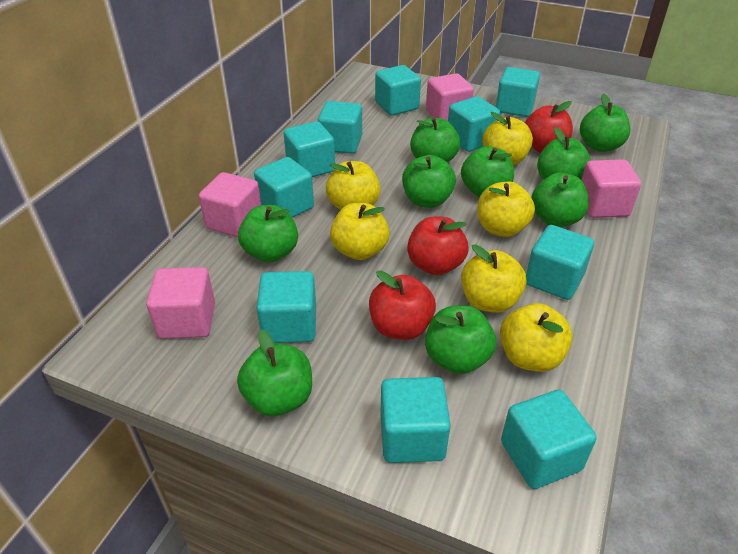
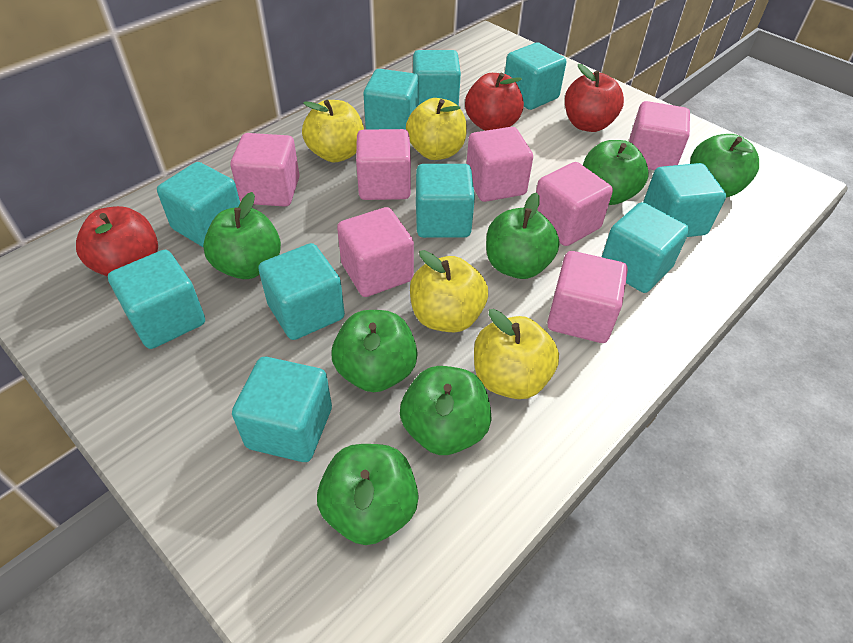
green apple: [237,329,312,416] [238,205,298,262] [402,155,456,208] [410,118,460,163] [425,306,496,374] [461,146,514,197] [531,173,589,227] [537,127,591,180] [580,94,630,152] = 9 -> [203,192,281,279] [317,444,419,545] [331,310,418,392] [400,366,492,455] [486,192,560,279] [583,140,649,205] [690,134,759,197] = 7
pink cube: [146,267,215,339] [199,172,261,237] [426,73,474,121] [581,159,641,218] = 4 -> [230,133,300,207] [337,207,414,297] [356,129,411,200] [466,127,533,202] [536,162,613,246] [547,251,628,343] [629,101,690,170] = 7
yellow apple: [326,161,380,210] [330,203,390,260] [461,244,526,313] [478,182,535,237] [482,112,533,165] [500,303,572,372] = 6 -> [302,100,364,162] [406,98,467,160] [410,250,488,332] [474,309,559,399] = 4

